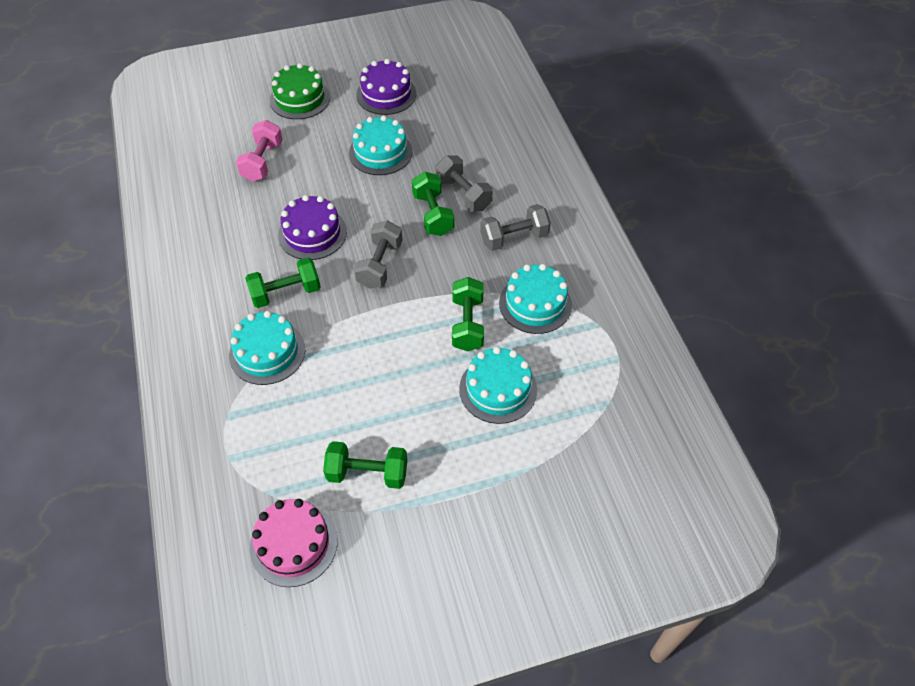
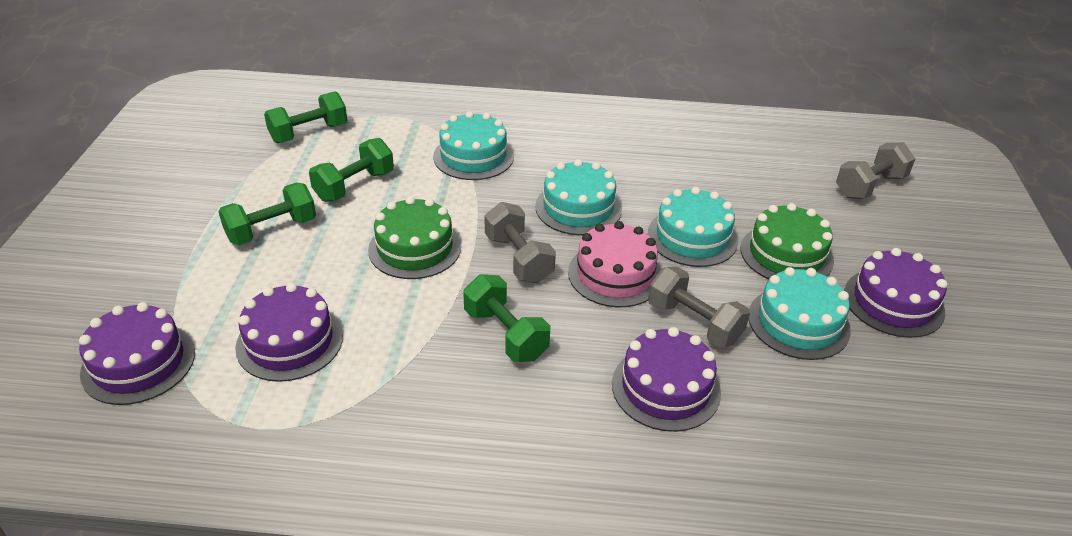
green cake: [270,63,330,119] = 1 -> [368,196,461,279] [741,203,834,279] = 2
pink dumbbell: [236,120,283,181] = 1 -> none = 0
purple cake: [278,195,347,260] [356,59,416,115] = 2 -> [79,302,195,405] [235,283,343,382] [612,327,721,432] [844,248,947,338] = 4

